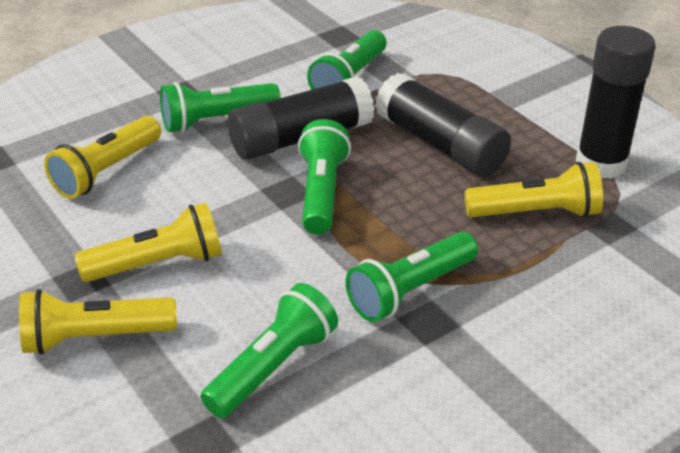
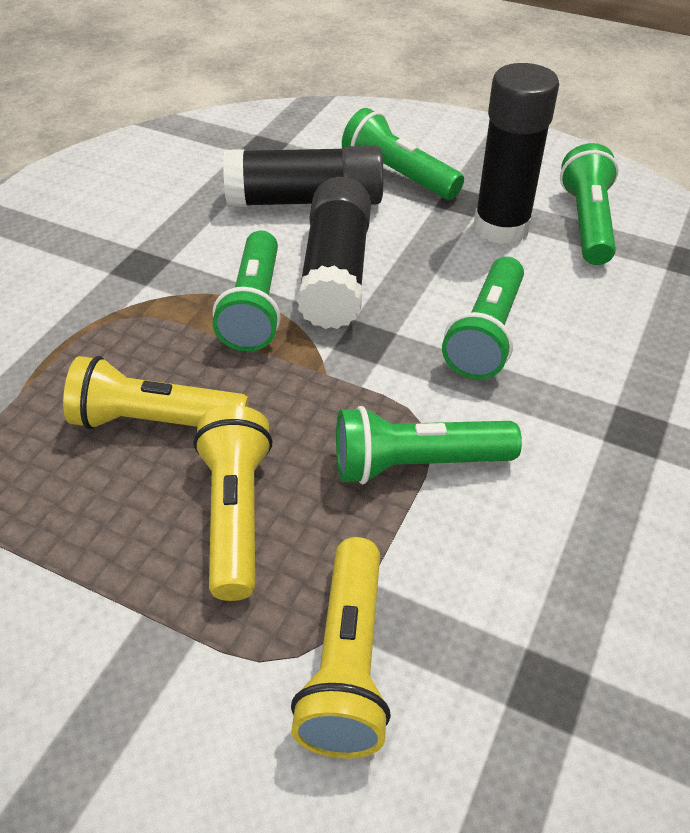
yellow flashlight: [19,289,177,355] [44,116,161,199] [74,203,222,282] [465,162,603,218] = 4 -> [63,356,249,429] [194,405,273,601] [291,537,391,759] = 3

